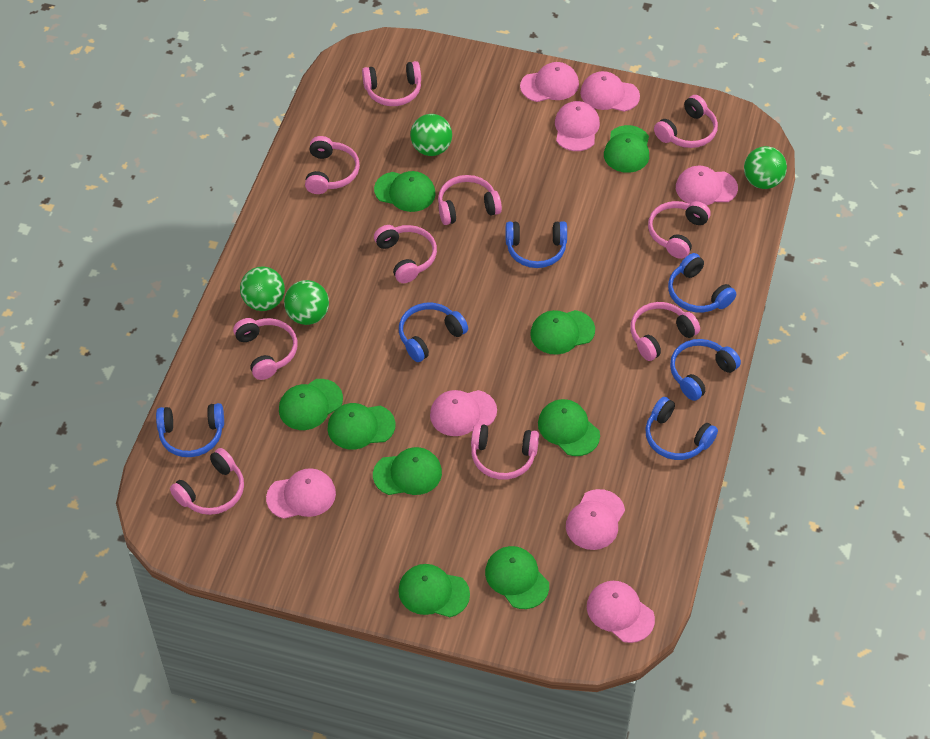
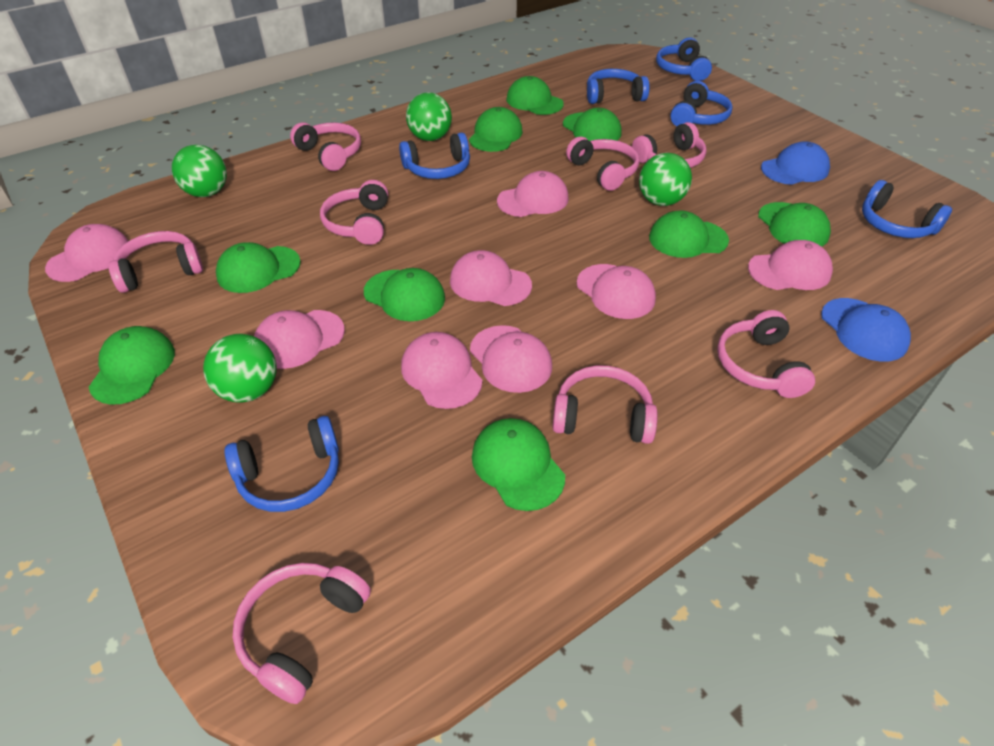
blue cap: none = 0 -> [761,141,830,185] [821,298,911,362] = 2
pink headphones: [170,448,244,515] [233,318,298,380] [305,136,360,194] [362,61,421,106] [374,225,437,283] [438,175,502,225] [471,423,539,480] [630,302,700,361] [648,201,711,259] [654,95,718,148] = 10 -> [108,231,203,293] [233,563,371,704] [290,122,361,171] [320,180,388,245] [552,366,658,444] [566,137,639,191] [632,122,706,168] [717,310,815,398] = 8

